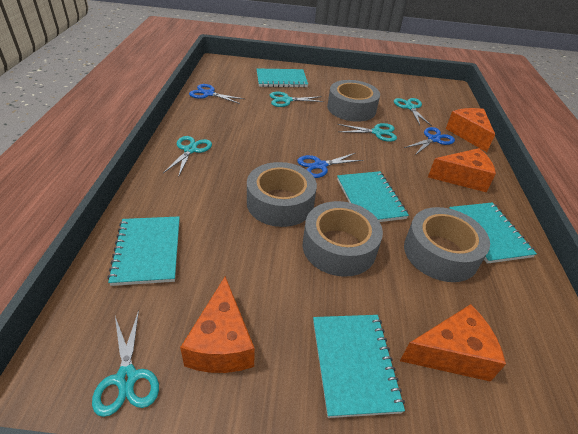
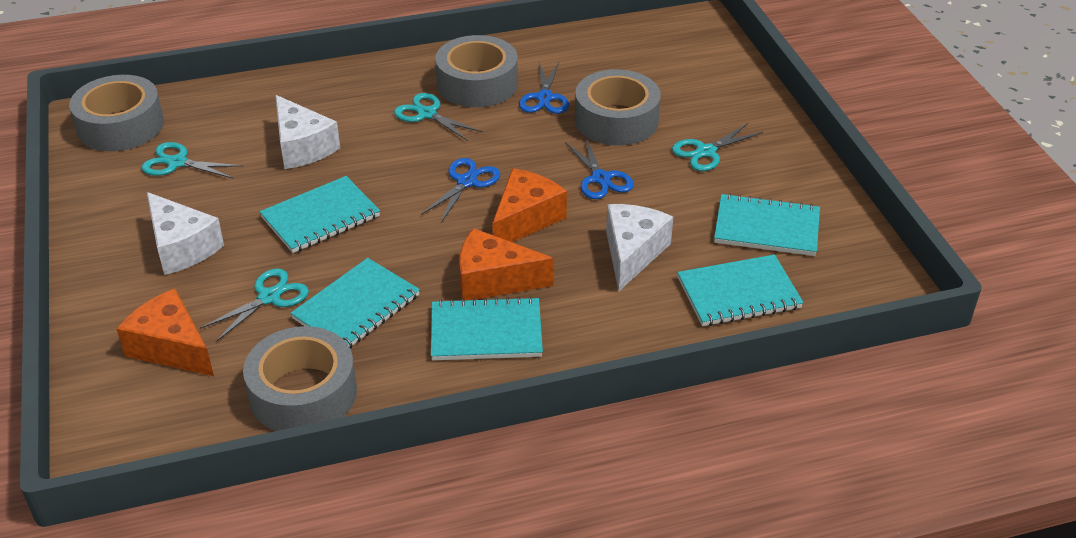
orange cheese: [180,276,255,373] [400,304,506,382] [428,148,496,192] [446,108,495,152] = 4 -> [117,289,214,376] [459,228,554,300] [492,168,567,242] = 3
turquoise scissors: [92,310,159,417] [163,136,212,177] [270,92,324,107] [337,123,397,142] [394,98,432,126] = 5 -> [142,142,243,178] [200,268,309,342] [394,93,482,141] [672,123,763,171] = 4
white cheese: none = 0 -> [147,192,224,275] [275,95,340,169] [606,204,673,291] = 3

